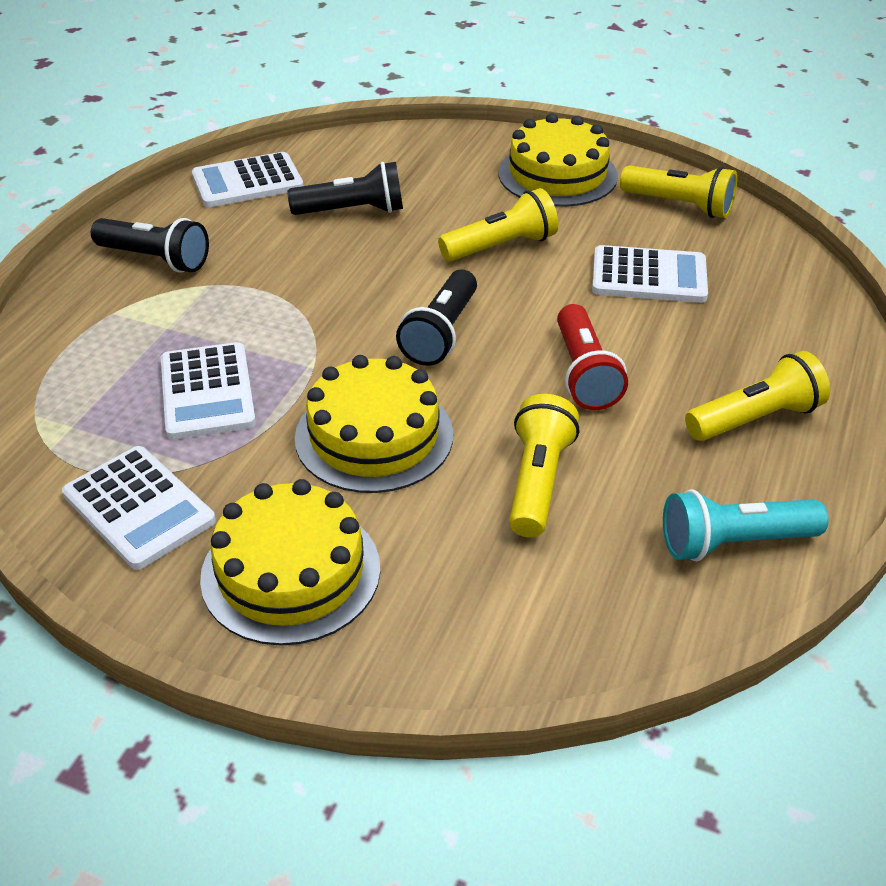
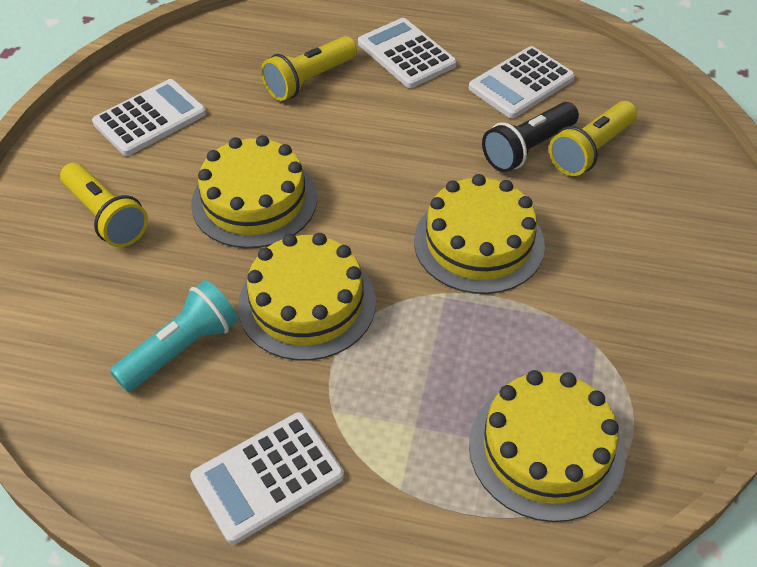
black flashlight: [91,218,209,273] [287,162,403,215] [396,270,477,366] = 3 -> [482,102,579,172] = 1
red flashlight: [557,304,628,410] = 1 -> none = 0
yellow cake: [200,479,380,646] [295,355,453,493] [499,113,618,207] = 3 -> [191,135,317,248] [238,233,376,361] [414,174,545,294] [469,370,625,522] = 4
yellow flashlight: [438,188,558,262] [509,394,579,538] [620,165,737,218] [685,351,830,441] = 4 -> [60,163,148,247] [261,36,357,101] [549,101,637,176] = 3

